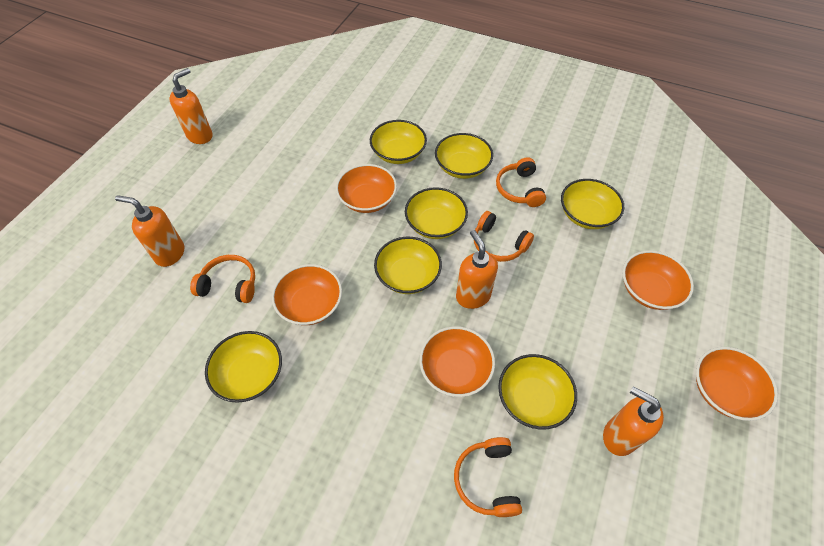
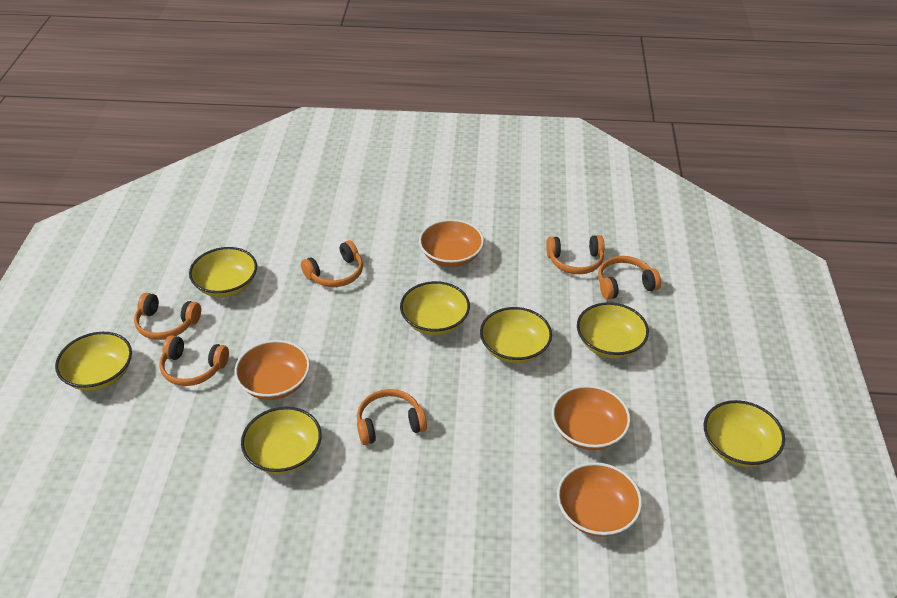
orange bowl: [272,264,342,325] [336,164,397,213] [419,326,495,397] [622,250,694,310] [696,347,778,421] = 5 -> [235,340,310,400] [419,219,484,267] [552,385,631,450] [557,462,642,537] = 4
orange headphones: [190,255,255,303] [454,437,522,517] [474,211,534,262] [496,157,546,207] = 4 -> [134,293,201,340] [159,335,229,386] [301,240,363,287] [357,389,427,445] [546,235,604,274] [598,256,661,300] = 6
orange soap dispenser: [115,195,184,267] [169,68,213,144] [456,230,498,309] [603,386,664,456] = 4 -> none = 0

